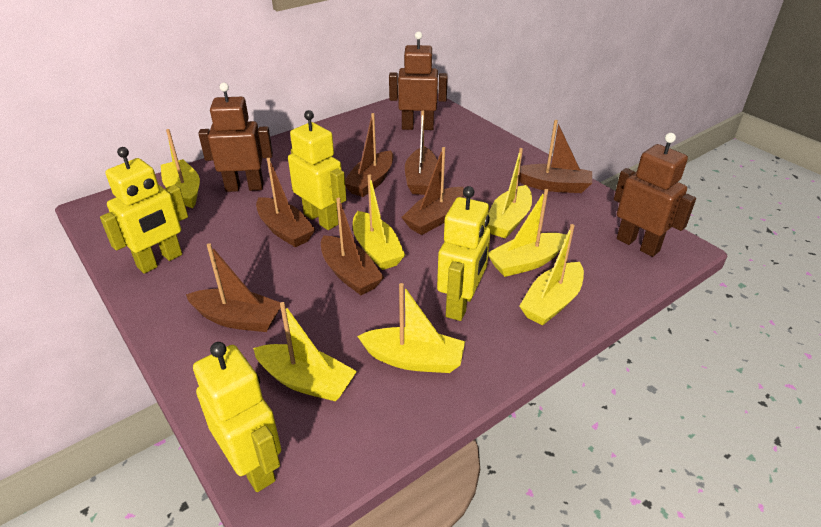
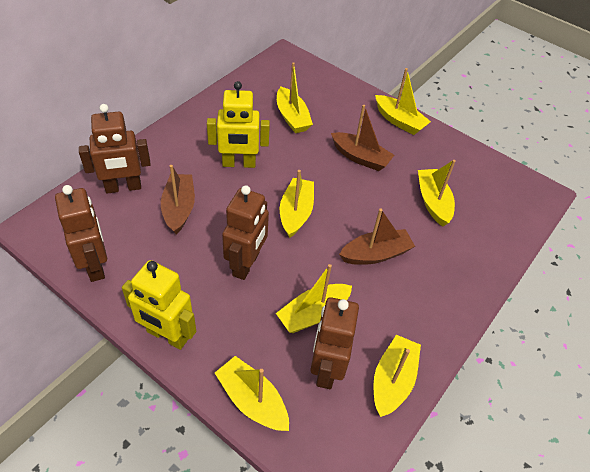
brown boat: [186,243,281,332] [256,158,315,248] [321,198,384,295] [345,113,393,197] [401,147,464,235] [405,110,438,195] [514,120,592,193] = 7 -> [161,165,195,234] [331,105,394,171] [339,208,415,265] = 3
brown robot: [198,82,273,192] [389,31,448,130] [614,133,696,257] = 3 -> [55,185,107,282] [79,104,151,194] [222,185,269,280] [310,297,359,389] = 4
yellow robot: [100,147,188,274] [193,342,281,492] [288,110,346,230] [437,186,491,321] = 4 -> [122,260,196,350] [207,81,270,168] = 2

